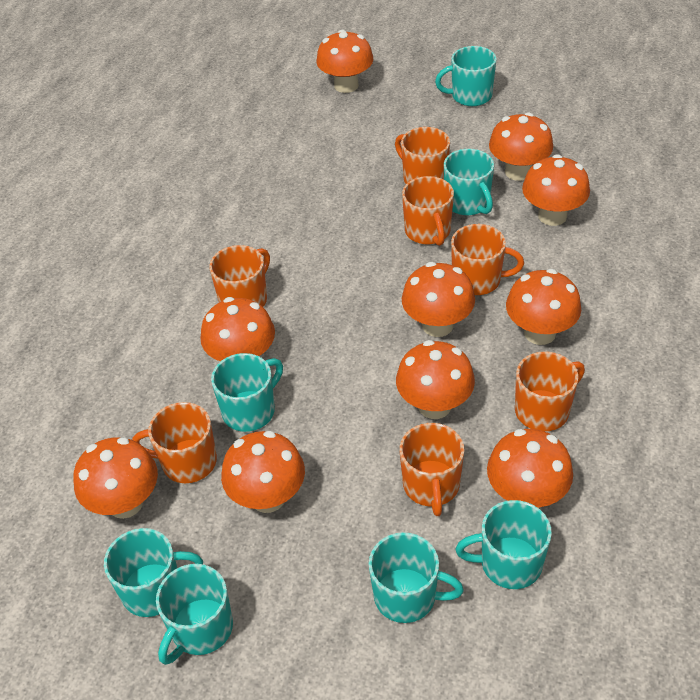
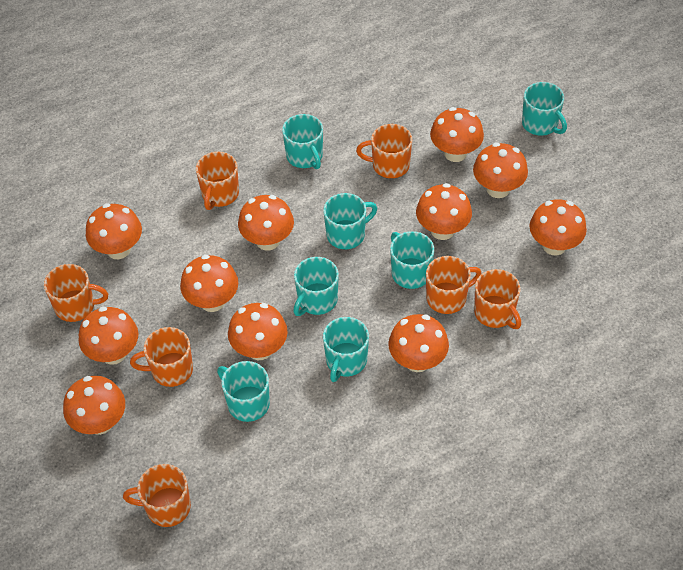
orange mushroom: [73,437,158,519] [201,297,275,361] [221,431,305,513] [316,30,373,93] [396,340,475,419] [402,262,475,337] [487,429,573,508] [489,113,553,181] [506,269,581,345] [522,154,590,226] = 10 -> [63,376,125,435] [79,307,138,365] [86,203,142,259] [180,254,238,312] [228,303,288,360] [238,195,294,250] [388,314,449,372] [416,183,472,240] [430,107,484,162] [473,143,528,198] [529,199,587,256] = 11

